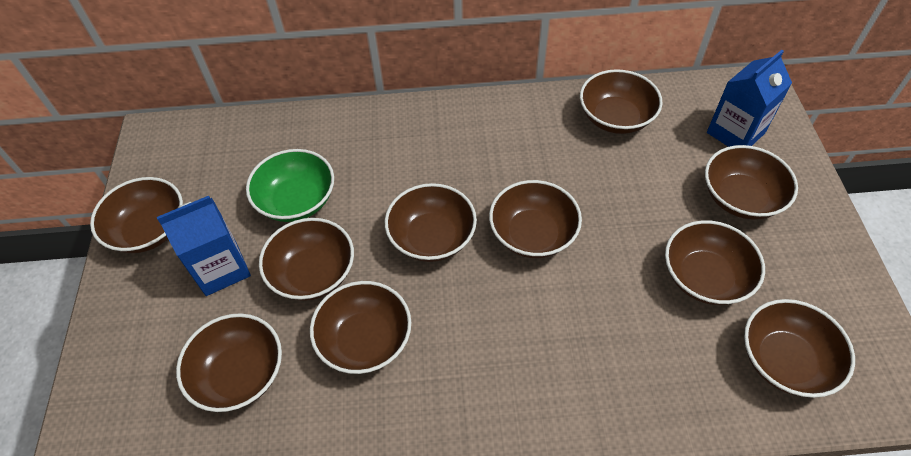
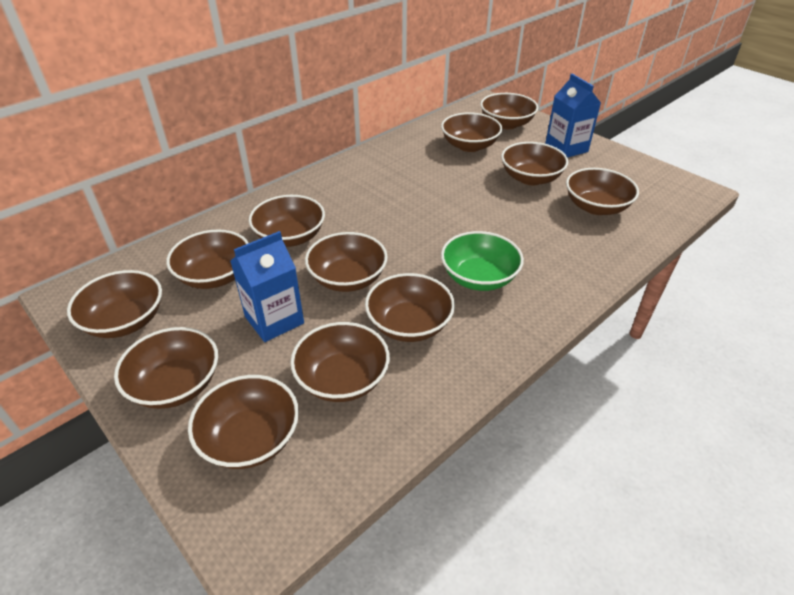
brown bowl: [90,177,183,253] [176,313,282,412] [259,218,354,301] [310,281,411,374] [385,183,477,262] [489,180,582,258] [580,69,662,134] [665,220,765,305] [705,145,798,219] [744,299,855,398] = 10 -> [67,270,162,338] [114,327,218,409] [166,229,248,289] [188,375,299,469] [249,195,325,247] [290,322,390,402] [305,232,388,292] [365,273,455,342] [441,112,502,152] [480,93,538,129] [501,142,568,185] [566,168,639,215] = 12

